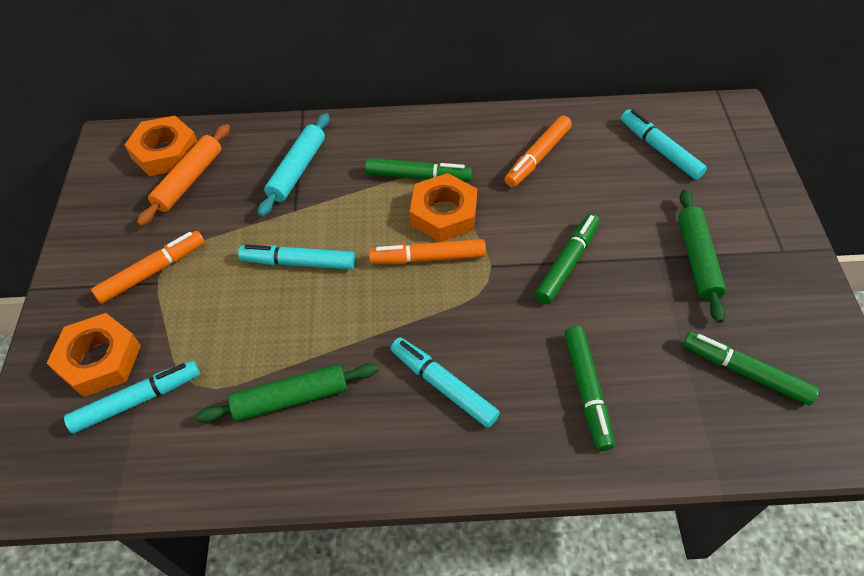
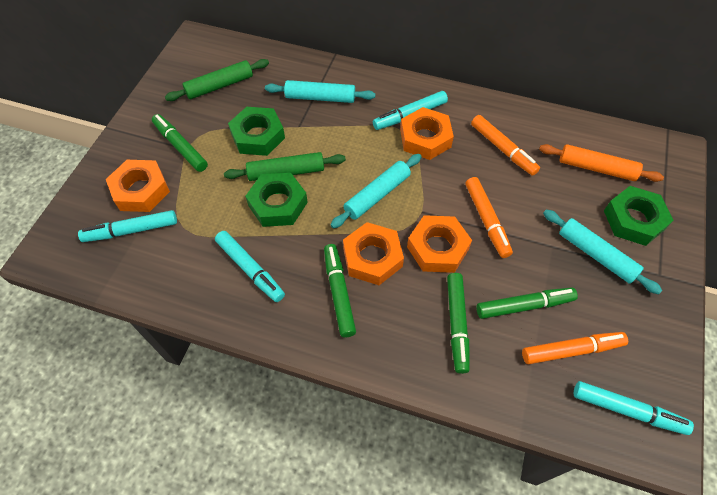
green nut: none = 0 -> [228,107,285,156] [245,173,308,227] [604,186,674,246] = 3
orange nut: [47,313,141,397] [125,116,198,176] [410,173,477,242] = 3 -> [106,160,170,212] [343,222,404,285] [400,107,454,160] [407,215,472,273] = 4
turquoise rolling pin: [258,113,329,217] = 1 -> [265,80,375,103] [331,154,422,228] [543,210,662,294] = 3

